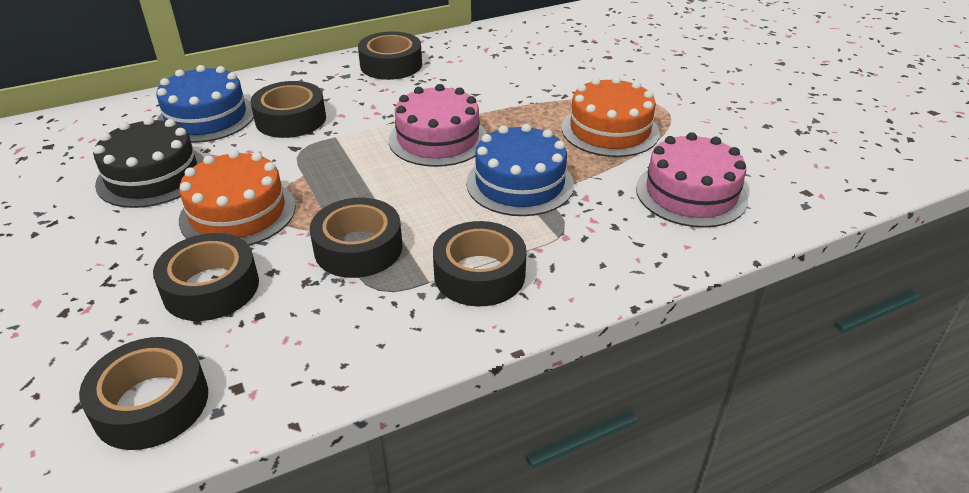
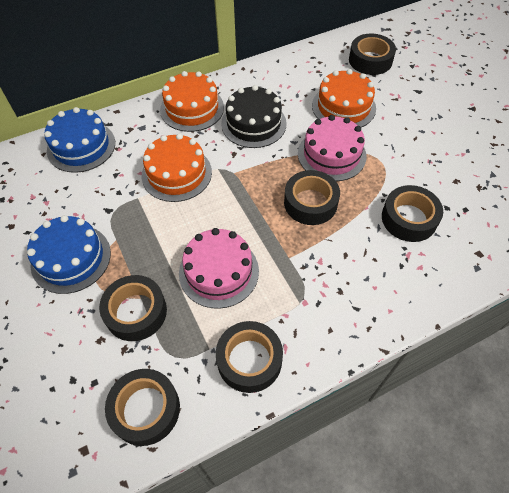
orange cake: [179,150,296,246] [562,76,660,157] = 2 -> [141,133,212,202] [160,71,224,132] [312,69,376,128] = 3

